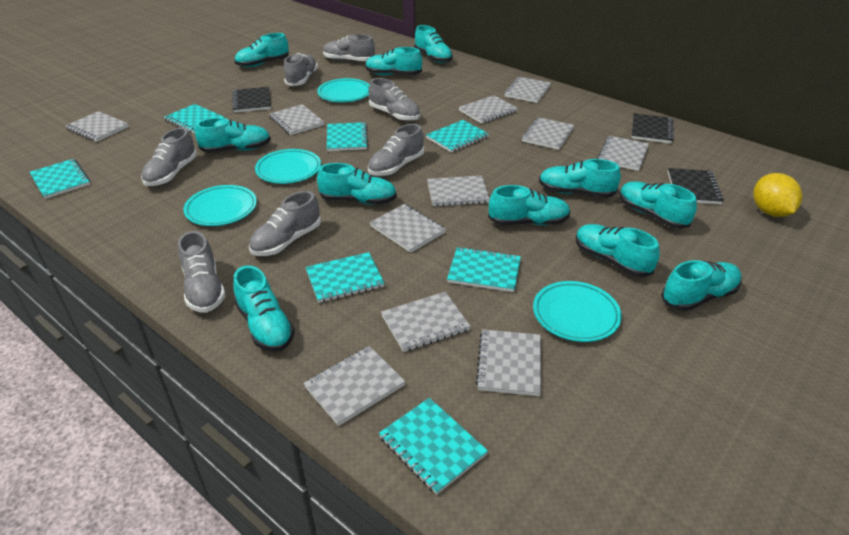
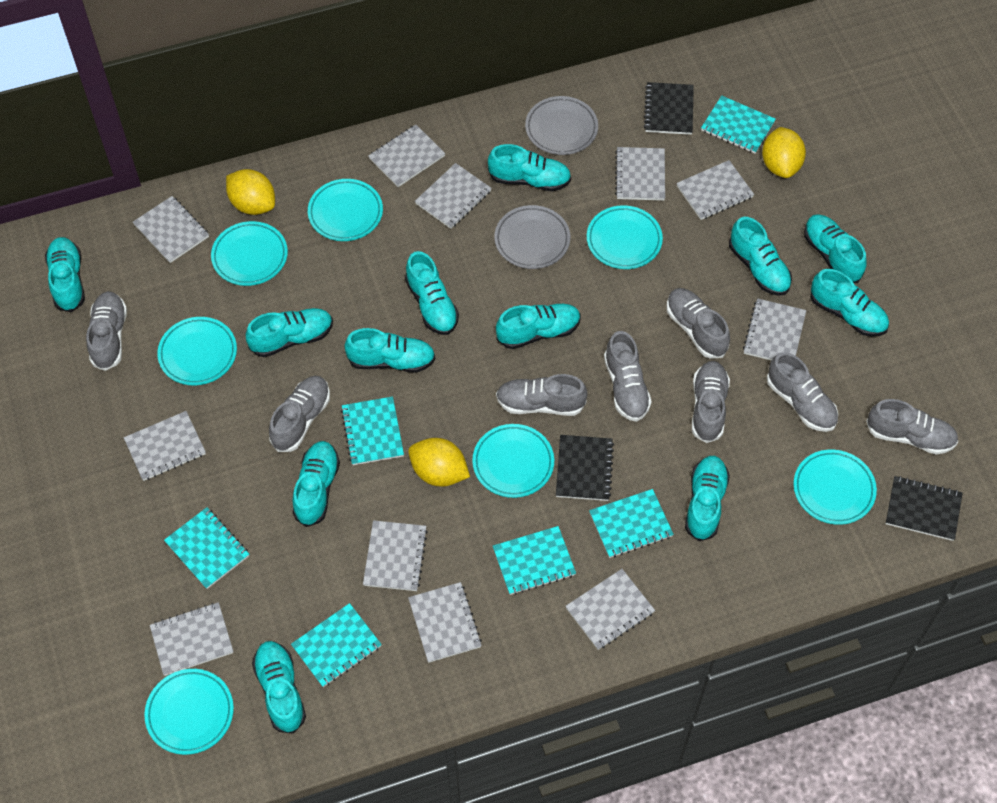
grey plate: none = 0 -> [494,205,570,269] [525,96,598,155] = 2
grey shoe: [141,128,197,186] [178,231,226,313] [249,191,321,256] [284,53,318,86] [323,34,375,61] [368,124,424,176] [369,78,420,121] = 7 -> [86,291,127,371] [269,376,330,452] [496,374,588,416] [604,331,652,422] [666,288,730,359] [692,361,730,443] [767,352,838,432] [866,399,958,455] = 8
turquoise notebook: [30,159,90,199] [164,104,224,134] [306,252,385,303] [327,122,368,151] [379,398,488,495] [426,120,489,153] [447,247,521,292] = 7 -> [164,507,249,589] [291,603,382,687] [341,397,404,465] [493,526,576,595] [589,489,674,558] [701,95,776,154] = 6
turquoise plate: [183,185,257,226] [255,149,321,184] [317,78,370,102] [533,281,622,342] = 4 -> [144,669,234,755] [157,317,237,385] [211,221,288,286] [308,179,383,241] [472,424,554,498] [587,205,663,269] [793,450,877,525] = 7
turquoise shoe: [195,118,271,153] [233,265,295,352] [234,33,289,67] [317,163,397,205] [365,47,422,75] [414,25,453,63] [488,185,571,225] [539,159,621,198] [576,224,660,277] [619,182,697,229] [661,260,741,311] = 11 -> [45,237,85,312] [245,308,333,357] [252,641,306,733] [292,441,340,527] [344,328,435,373] [405,251,459,335] [488,144,571,191] [496,304,581,349] [685,456,730,541] [729,217,792,296] [804,214,867,283] [811,269,889,337] = 12
yellow lemon: [753,173,802,217] = 1 -> [226,169,275,215] [408,438,470,487] [762,127,806,178] = 3

